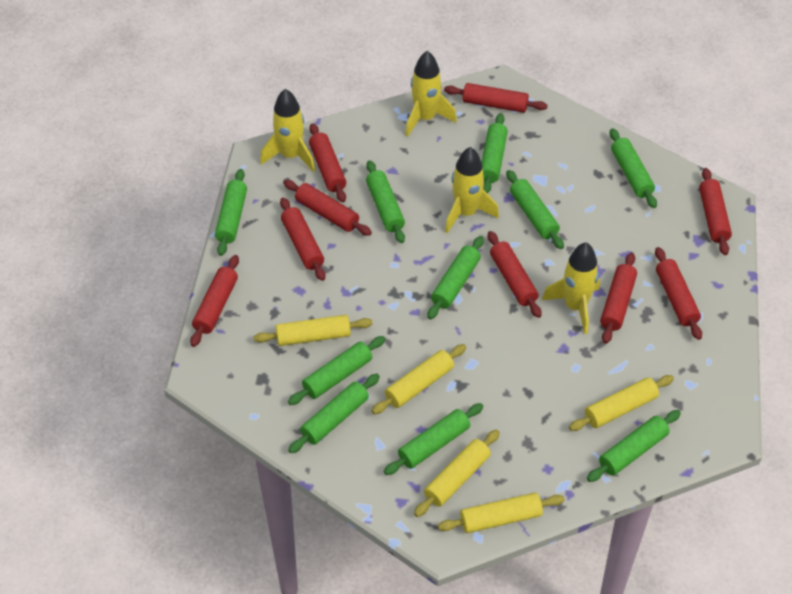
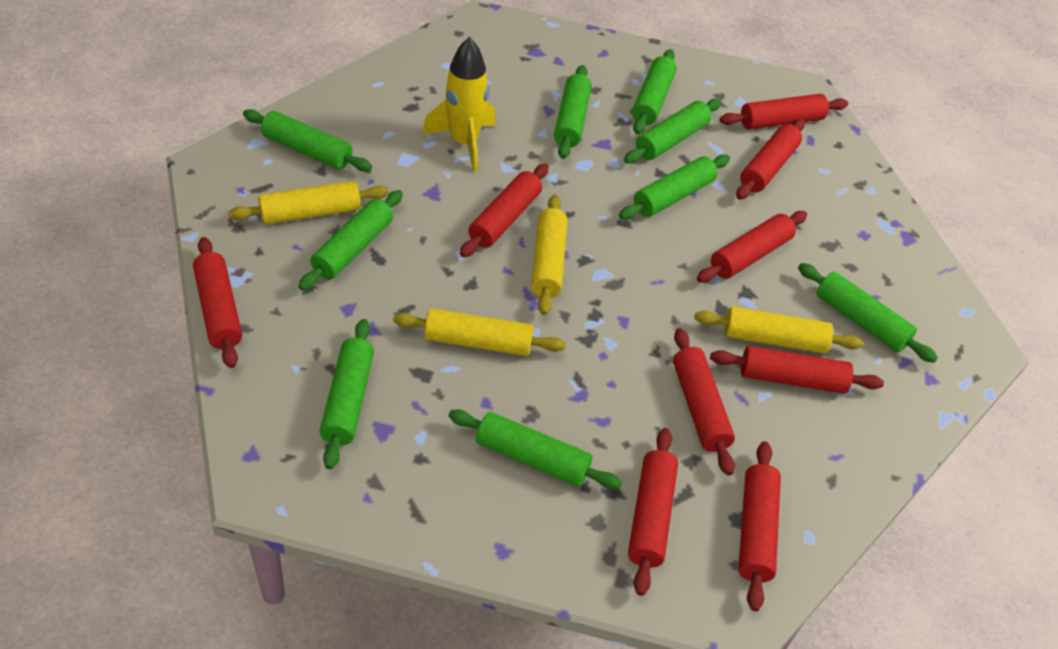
green rolling pin: [215,169,247,256] [288,336,385,405] [288,374,380,453] [366,160,405,243] [384,403,483,475] [427,236,484,319] [482,113,508,194] [506,170,564,249] [587,410,681,482] [610,128,657,208] = 10 -> [243,109,372,171] [298,190,403,291] [320,319,374,469] [448,409,622,489] [554,65,592,159] [619,154,730,220] [624,98,721,163] [632,49,677,134] [798,263,938,363] = 9
yellow rocket: [260,89,315,172] [406,51,457,137] [445,147,499,233] [542,242,600,334] = 4 -> [422,37,496,172] = 1
yellow rolling pin: [253,315,372,346] [372,344,466,414] [414,430,500,517] [438,493,564,533] [569,375,674,431] = 5 -> [228,181,389,224] [393,308,565,356] [531,195,568,315] [694,306,863,353] = 4

